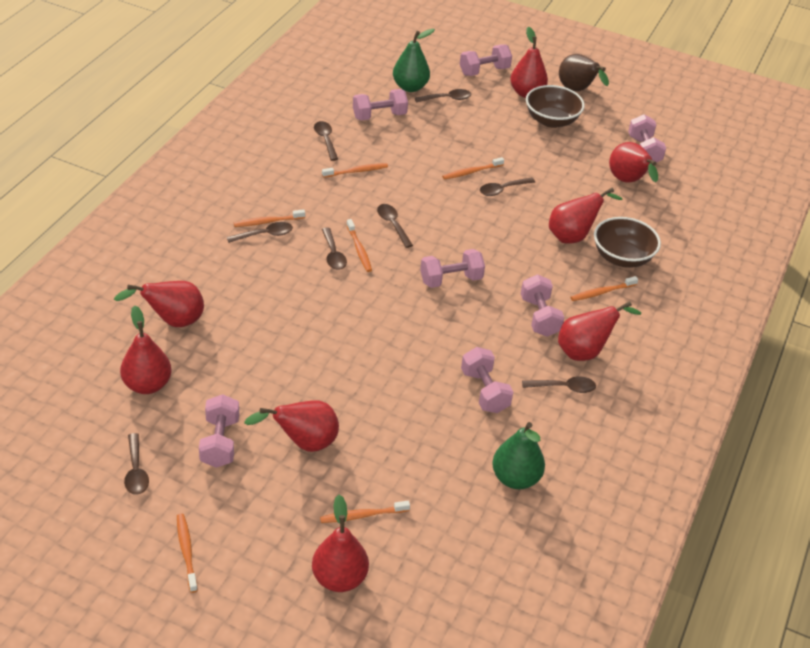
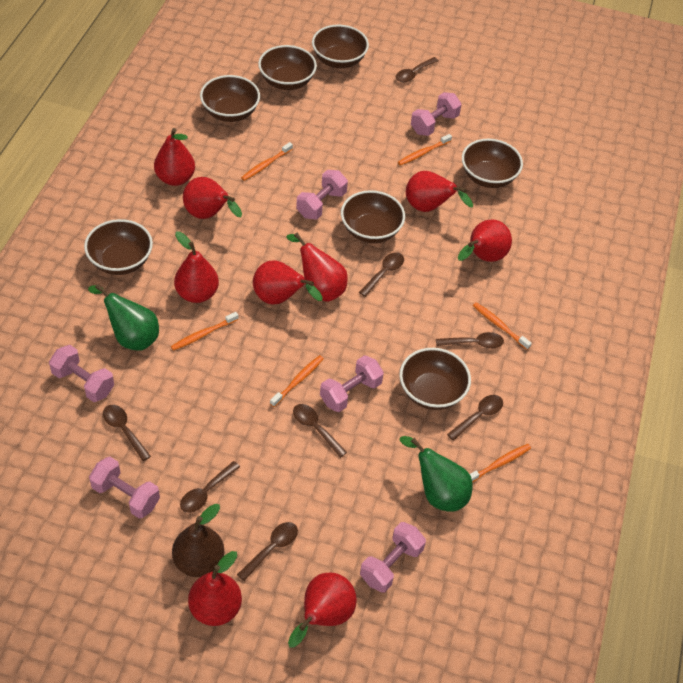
brown bowl: [526,85,585,128] [594,217,661,268] = 2 -> [84,219,153,275] [200,75,260,122] [258,45,317,90] [312,25,369,68] [341,190,405,243] [399,348,471,410] [462,139,523,188] = 7
orange toothbrush: [177,513,198,593] [234,209,305,227] [320,501,410,523] [322,163,388,178] [347,219,372,272] [442,157,504,180] [571,276,638,301] = 7 -> [171,312,239,351] [241,142,293,181] [270,355,324,407] [398,134,452,166] [470,444,531,482] [473,302,532,350] = 6
pink dumbbell: [199,394,239,468] [353,89,408,120] [420,249,485,288] [460,45,512,76] [461,347,513,413] [521,275,564,337] [628,114,666,163] = 7 -> [49,345,114,402] [89,457,160,519] [296,170,348,220] [320,355,384,412] [360,522,426,592] [411,92,462,136] = 6
red pear: [114,281,204,327] [120,306,171,394] [244,400,339,452] [312,495,369,592] [510,27,548,98] [549,188,623,244] [558,301,641,361] [609,142,658,183] = 8 -> [154,128,195,186] [174,232,219,303] [183,177,242,219] [188,551,242,626] [253,261,323,305] [286,233,348,302] [288,573,357,648] [406,171,473,212] [458,220,512,262] = 9

